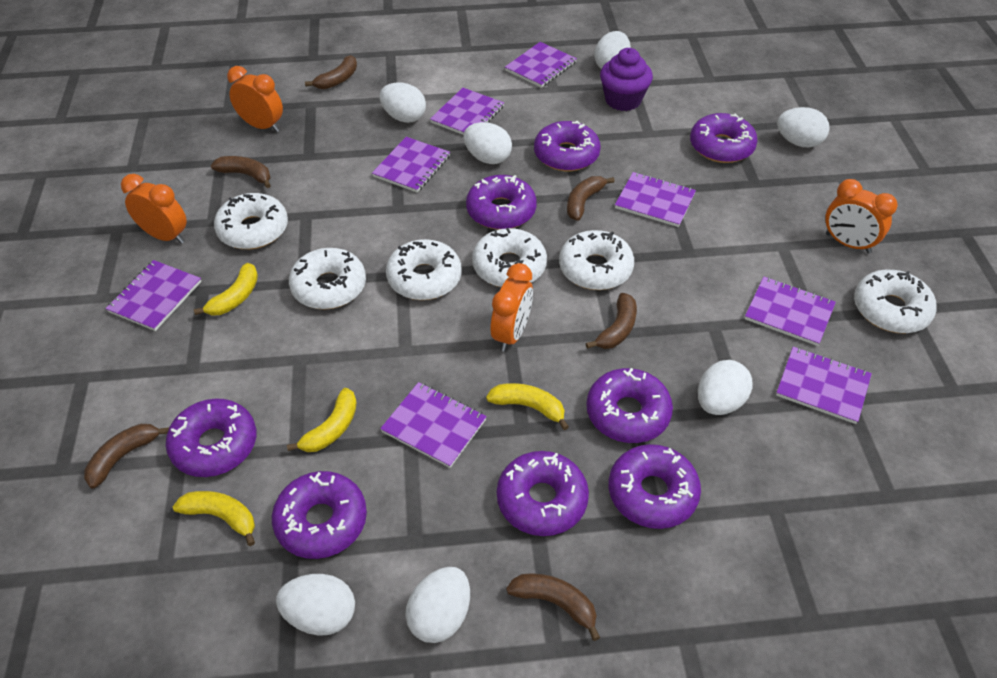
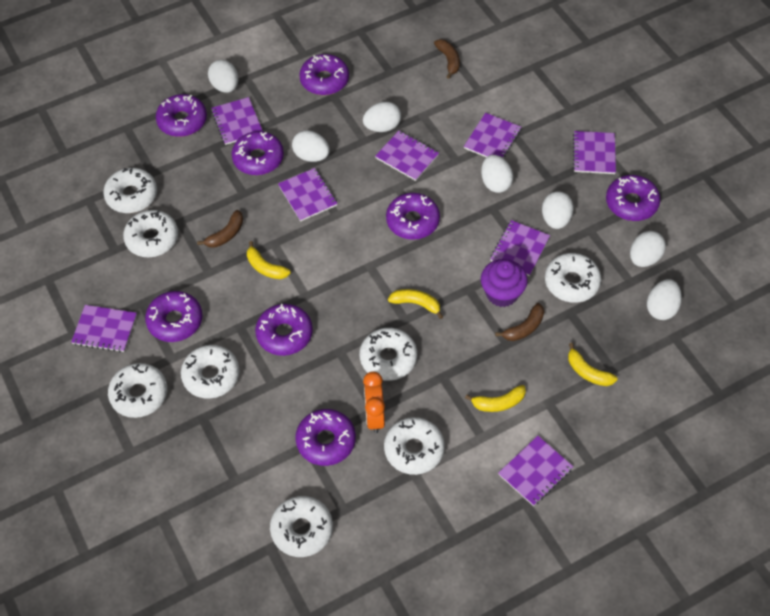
brown banana: [84,424,169,489] [211,156,271,188] [305,55,357,89] [506,573,600,641] [567,176,615,221] [586,293,637,349] = 6 -> [197,210,243,248] [434,39,460,79] [495,303,544,341] = 3
orange clock: [121,174,187,244] [227,66,283,132] [491,263,533,352] [826,179,898,253] = 4 -> [363,371,385,433] = 1
white donut: [214,193,288,249] [289,248,366,309] [386,239,462,300] [472,228,547,287] [559,230,634,290] [854,269,937,333] = 6 -> [103,168,157,213] [108,363,167,418] [123,210,178,257] [181,345,239,399] [270,496,333,557] [360,328,417,381] [384,417,445,475] [545,253,601,303] = 8

